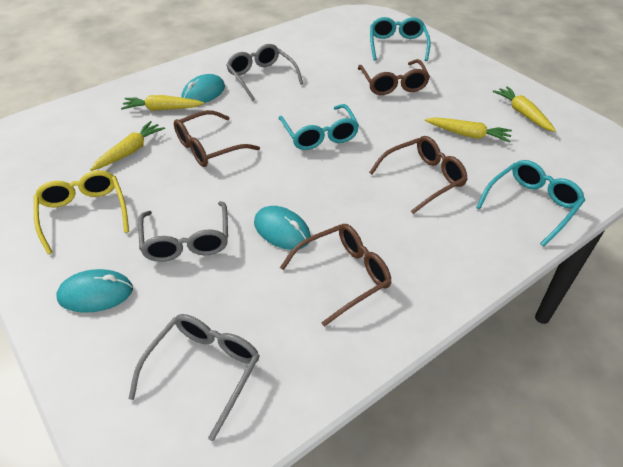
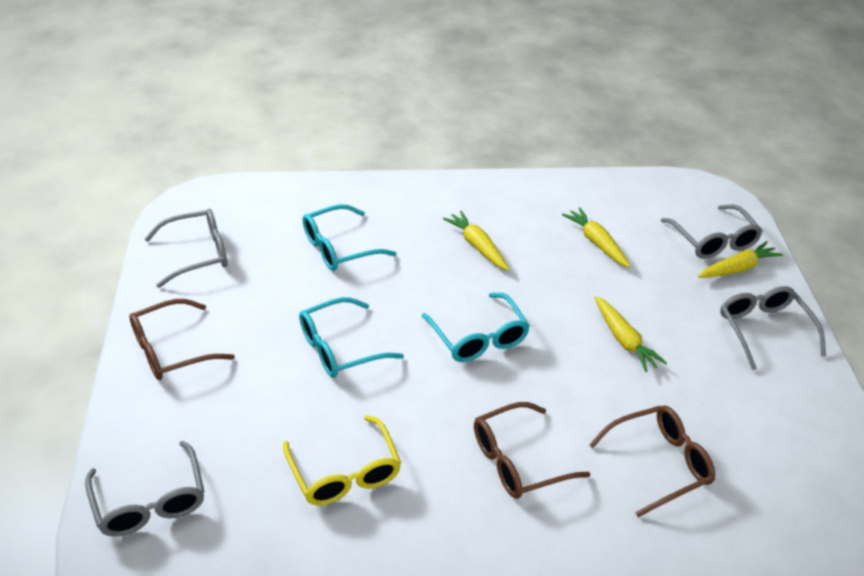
brown glasses: [174,110,260,167] [280,224,391,327] [358,59,430,95] [369,136,468,214] = 4 -> [129,299,235,380] [474,402,590,499] [589,405,715,517] = 3
grey glasses: [128,314,260,441] [138,201,228,262] [226,44,303,101] = 3 -> [85,441,205,537] [145,209,227,288] [661,204,763,259] [720,286,826,370] = 4
turquoise mouse: [56,269,133,313] [181,74,225,103] [254,206,311,250] = 3 -> none = 0

